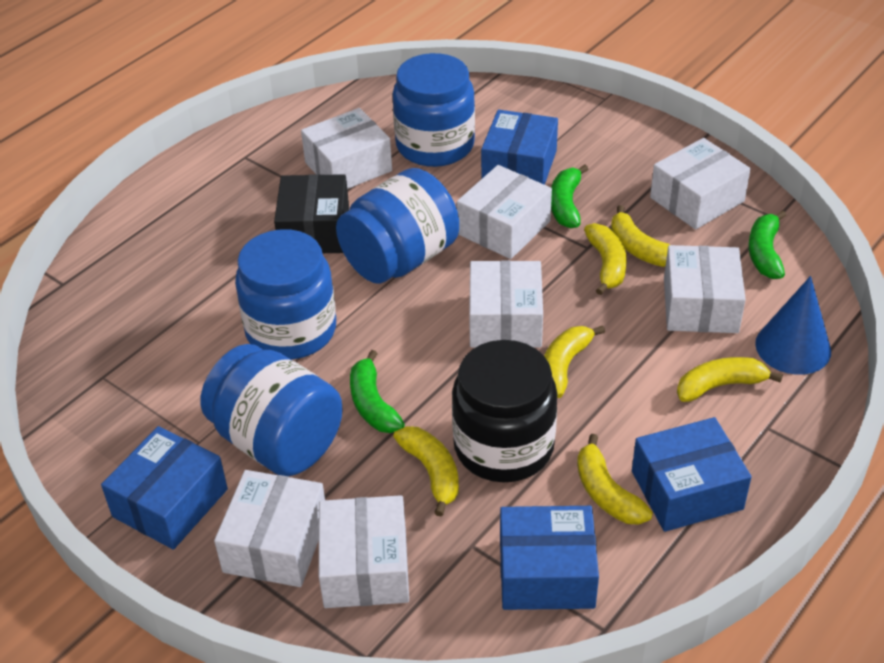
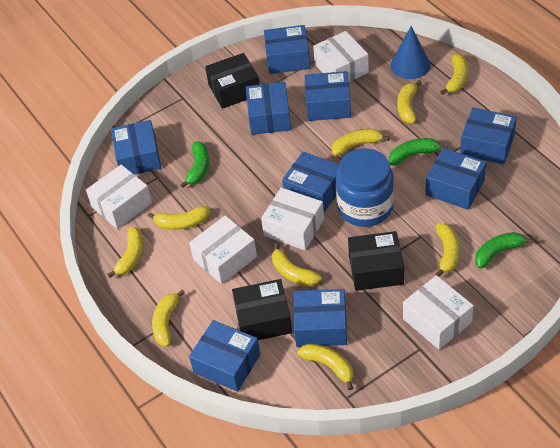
black box: [274,174,349,253] = 1 -> [205,53,259,109] [232,279,292,340] [348,231,404,291] = 3
black jar: [452,340,557,482] = 1 -> none = 0
blue box: [101,426,228,550] [481,110,558,185] [500,506,599,610] [632,417,752,532] = 4 -> [111,120,161,175] [189,320,260,392] [246,82,291,135] [264,25,310,74] [282,151,339,213] [294,289,347,347] [304,71,351,121] [425,148,486,210] [460,107,517,165] = 9
blue jar: [200,344,342,476] [235,229,336,360] [336,168,459,284] [392,53,475,167] = 4 -> [336,148,394,227] = 1
white box: [214,470,325,587] [301,108,392,189] [319,495,409,608] [457,165,552,259] [469,260,543,347] [650,138,751,230] [664,245,746,333] = 7 -> [86,165,152,229] [189,216,257,284] [261,188,324,250] [313,31,369,82] [403,275,474,350] = 5
yellow banana: [393,426,459,516] [544,325,605,398] [577,434,653,525] [584,223,627,295] [611,205,670,267] [677,357,783,402] = 6 -> [107,227,143,278] [148,206,210,230] [152,289,185,346] [272,243,321,286] [297,344,353,390] [332,129,390,156] [397,80,422,123] [436,223,460,277] [440,54,468,95] = 9

